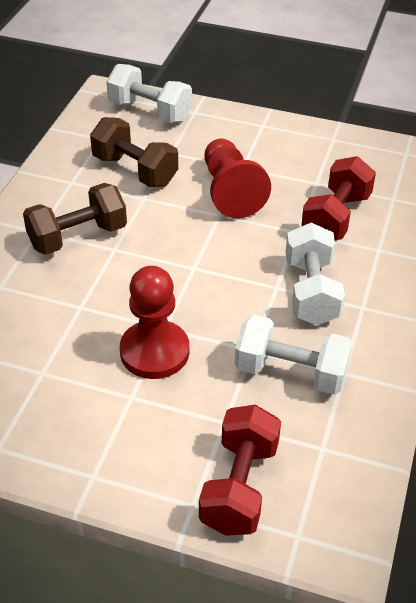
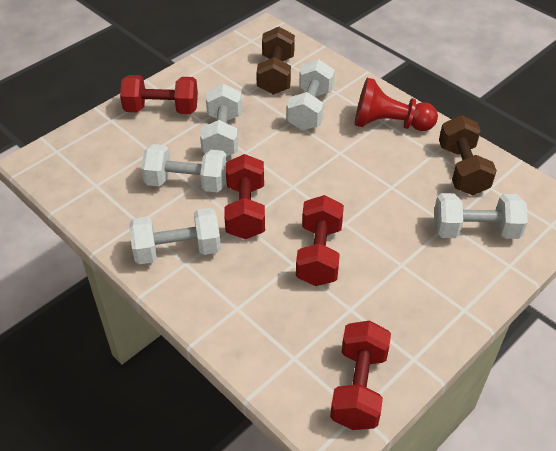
red dumbbell: [199,405,281,536] [301,156,376,240] = 2 -> [120,75,198,114] [224,154,265,239] [296,195,344,286] [330,321,391,430] = 4
red pawn: [120,266,189,379] [205,138,271,218] = 2 -> [355,78,438,131] = 1
white dumbbell: [106,64,192,123] [235,315,353,395] [286,223,345,325] = 3 -> [129,208,221,264] [141,144,227,192] [200,84,242,156] [287,59,335,130] [434,193,528,239] = 5

